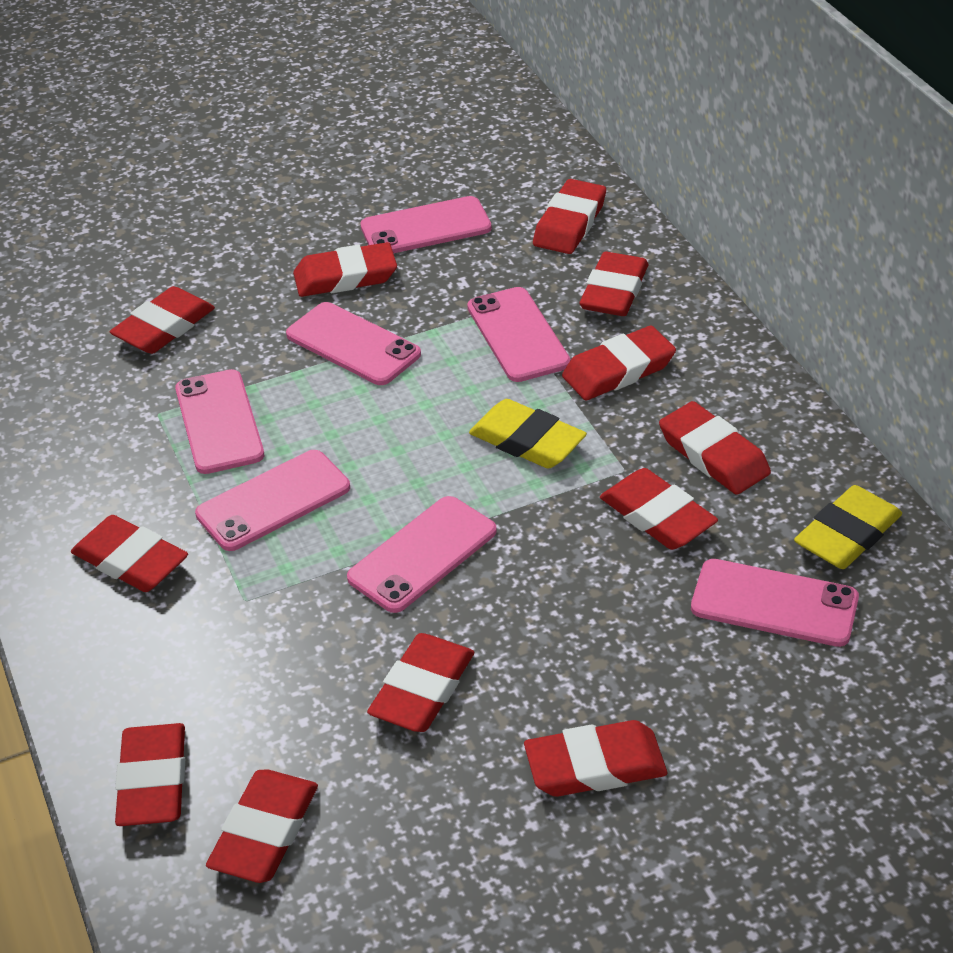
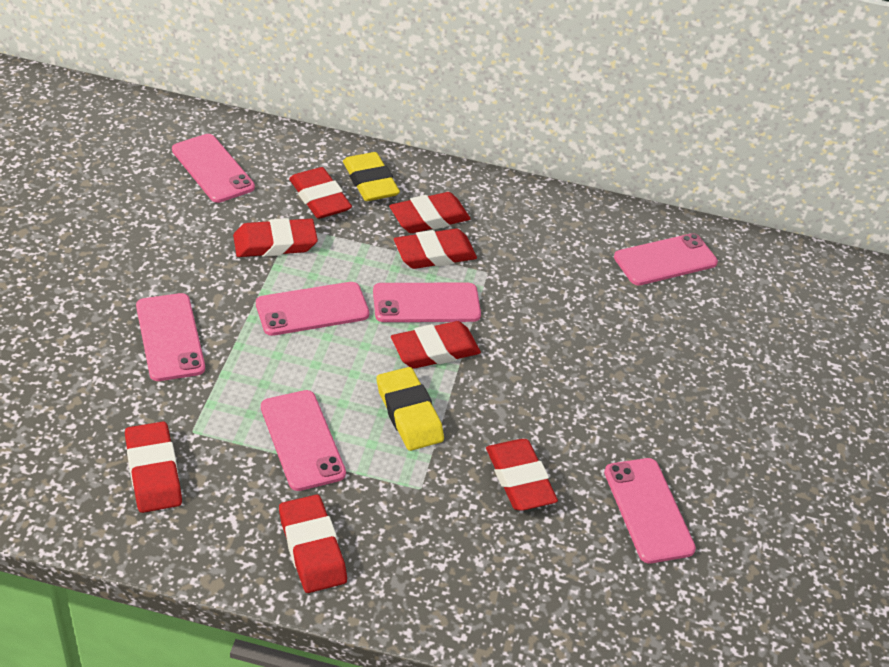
red eraser: [71,515,188,592] [110,286,215,354] [115,723,185,826] [206,770,318,883] [293,242,397,297] [367,633,474,732] [524,720,667,797] [533,179,606,254] [562,326,676,400] [579,252,648,316] [600,468,718,550] [659,401,771,495] = 12 -> [125,421,182,513] [233,218,318,257] [279,494,347,593] [289,167,352,219] [389,192,470,233] [391,321,481,369] [394,229,477,269] [486,439,558,511] = 8

